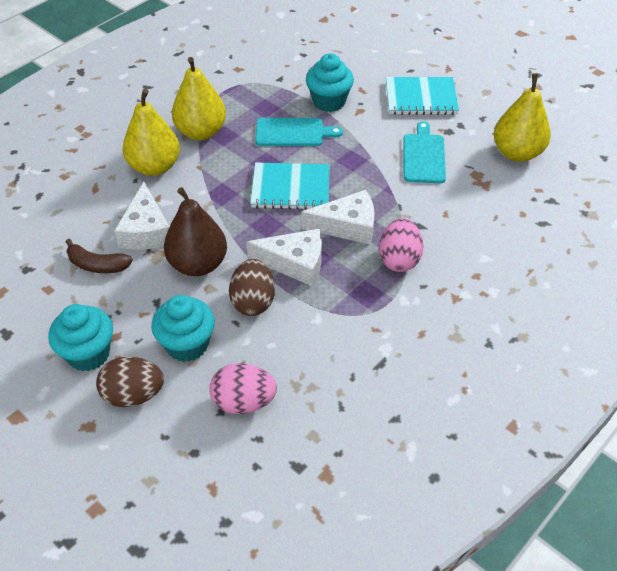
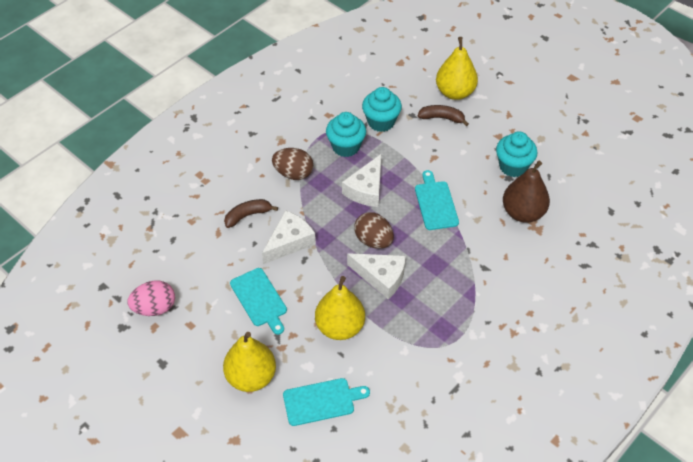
brown banana: [66,239,133,273] = 1 -> [224,199,278,228] [418,105,469,126] = 2
pink egg: [209,363,277,414] [379,218,423,272] = 2 -> [128,281,175,316] = 1
turquoise cutting board: [255,118,343,146] [403,121,446,183] = 2 -> [230,268,287,335] [283,378,370,426] [415,170,459,230] = 3
turquoise notebook: [250,163,330,210] [386,77,459,115] = 2 -> none = 0

